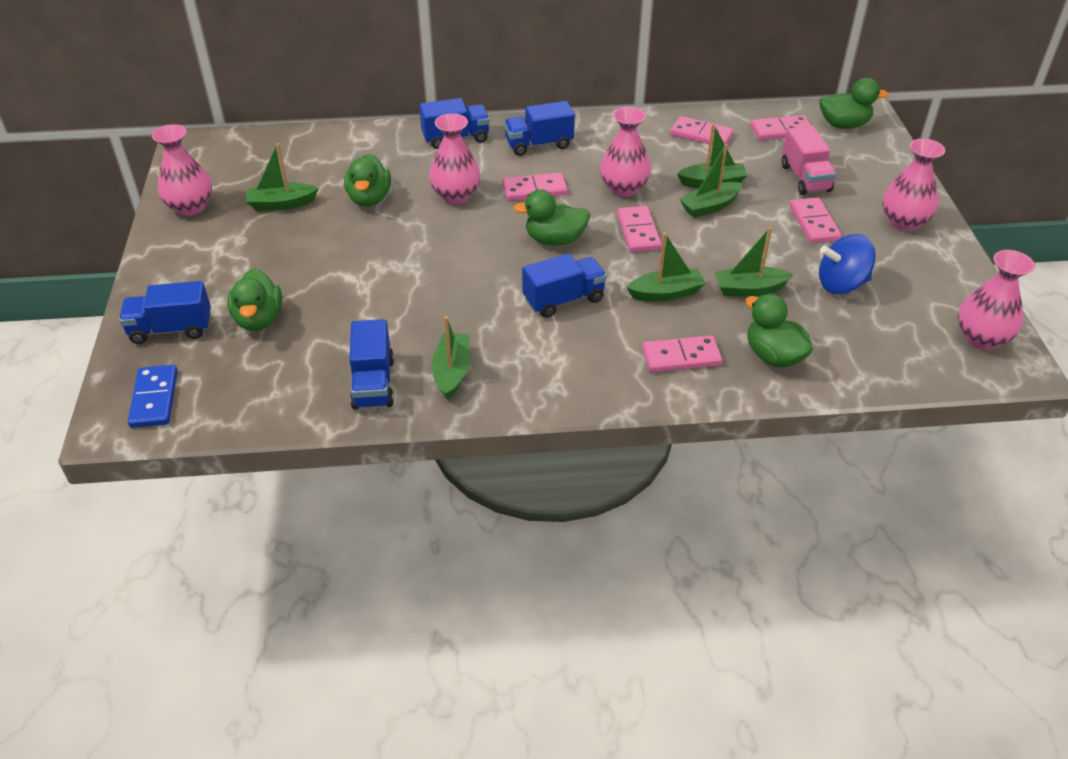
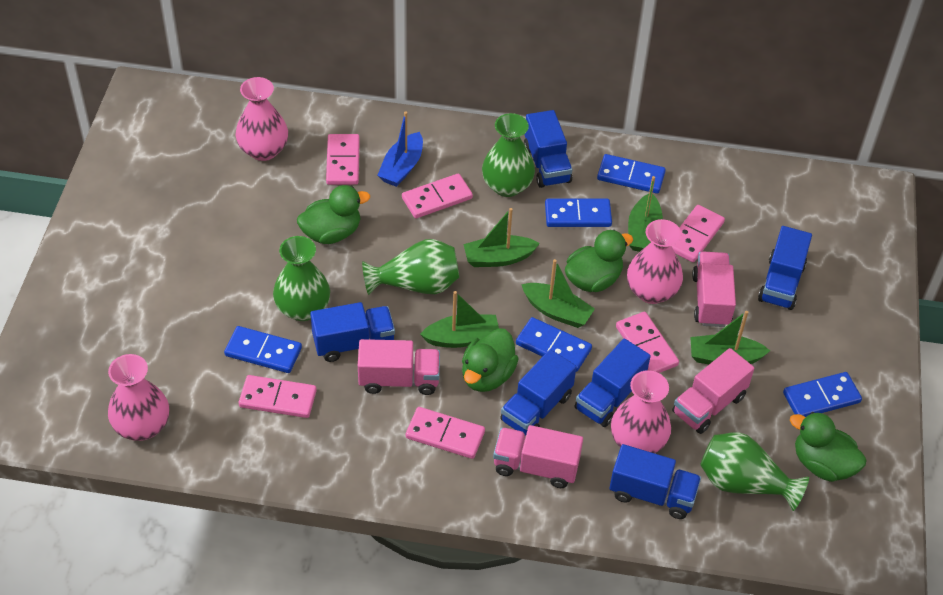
blue boat: none = 0 -> [377,112,423,187] = 1
blue domino: [128,365,178,428] = 1 -> [224,326,302,373] [516,317,592,372] [545,199,612,227] [597,154,666,194] [783,372,862,417] = 5
blue spinning top: [819,234,876,294] = 1 -> none = 0
blue truck: [119,281,211,344] [349,319,394,409] [419,98,490,149] [504,101,575,156] [522,253,607,318] = 5 -> [310,302,395,362] [500,349,576,435] [524,110,572,188] [575,339,651,427] [609,444,701,519] [758,226,812,310] = 6
green boat: [246,143,319,211] [431,316,471,400] [626,233,706,301] [677,124,748,188] [679,144,743,218] [714,227,794,297] = 6 -> [420,291,499,348] [463,208,540,267] [521,259,595,328] [628,176,663,252] [690,311,770,364] = 5
green duck: [227,268,282,331] [344,154,391,207] [513,189,590,245] [746,294,813,367] [819,78,888,129] = 5 -> [297,185,370,244] [462,328,519,392] [565,230,633,292] [790,412,867,482] = 4
green vase: none = 0 -> [273,236,330,321] [362,239,459,295] [482,113,535,197] [700,432,809,511] = 4
pink truck: [781,126,837,195] = 1 -> [358,339,440,395] [493,425,583,488] [672,348,754,434] [692,252,736,327] = 4
pink vase: [152,124,212,216] [429,113,481,204] [600,107,651,197] [882,139,945,231] [958,250,1035,350] = 5 -> [108,354,169,441] [235,77,288,161] [611,370,671,453] [627,219,683,304] = 4

